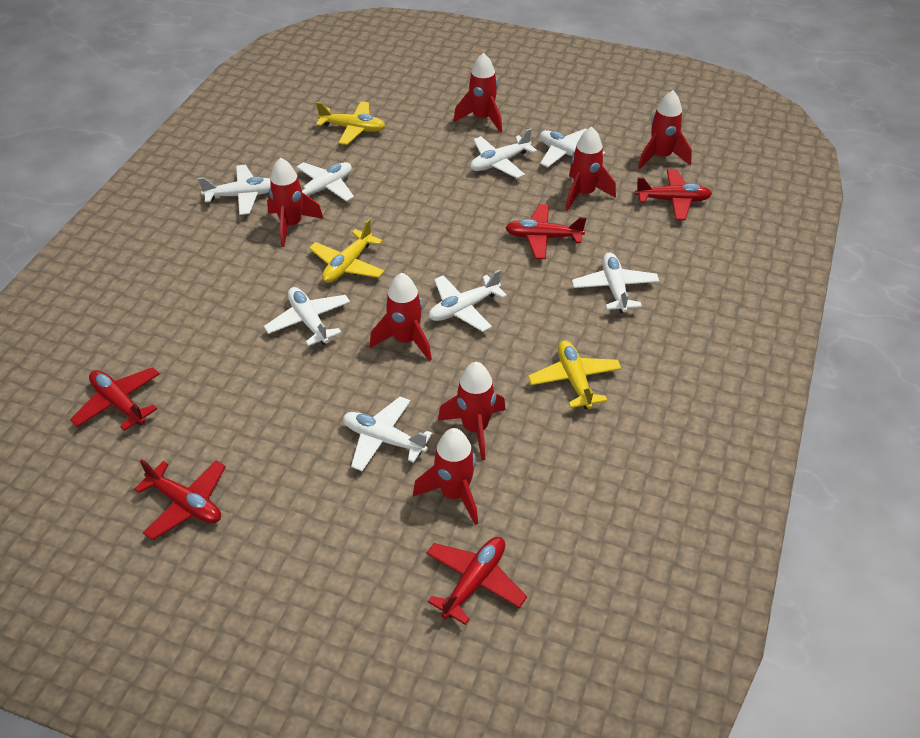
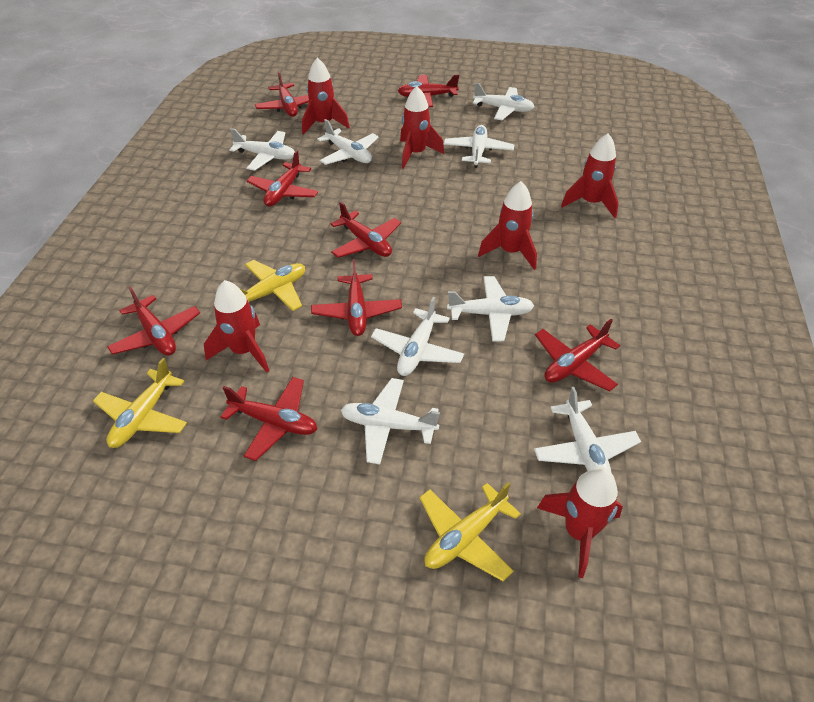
red plane: [70,367,159,431] [134,459,226,540] [426,537,527,625] [505,204,587,259] [635,169,712,220] = 5 -> [107,286,200,356] [221,377,317,461] [247,150,318,207] [255,71,309,117] [311,259,402,336] [331,202,401,258] [398,74,459,107] [535,319,620,391] = 8
red rocket: [267,157,324,247] [370,272,432,361] [413,428,478,525] [438,362,506,460] [453,52,502,133] [565,126,616,211] [638,90,692,169] = 7 -> [204,280,269,373] [302,57,350,135] [400,86,444,169] [478,181,537,270] [537,467,623,578] [561,133,619,218] = 6

